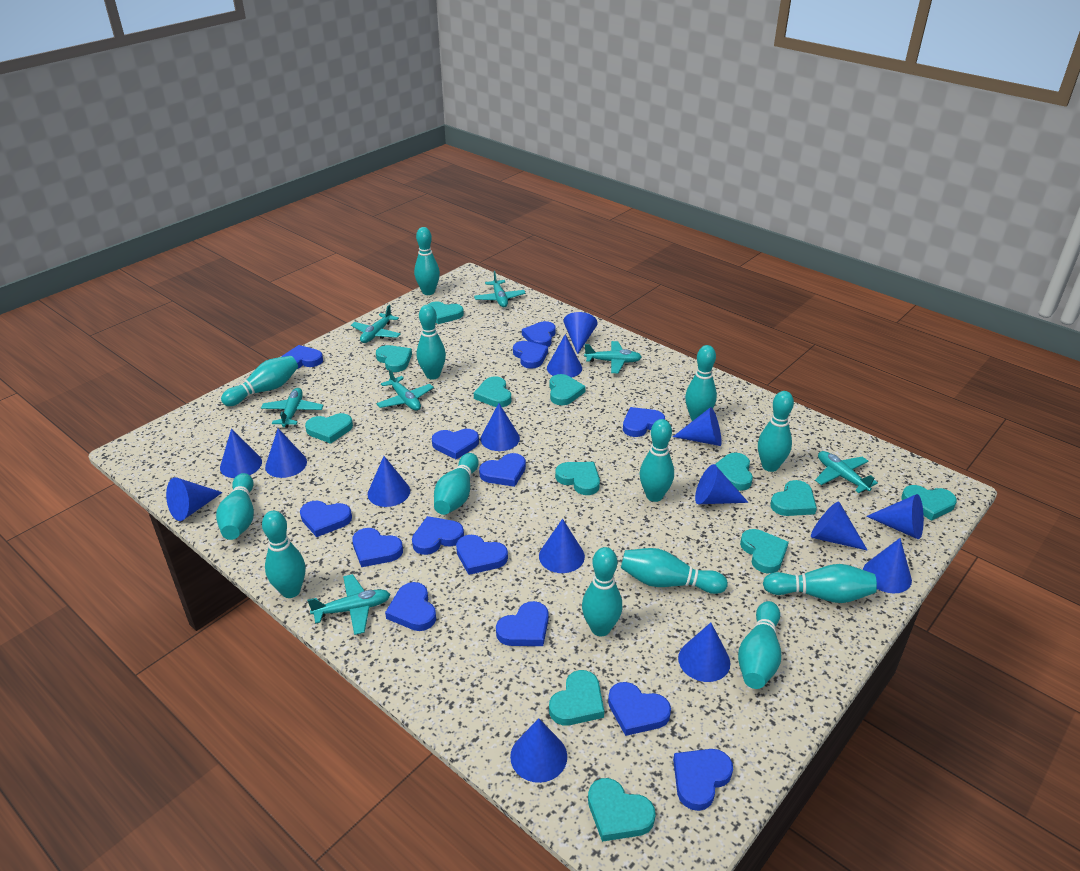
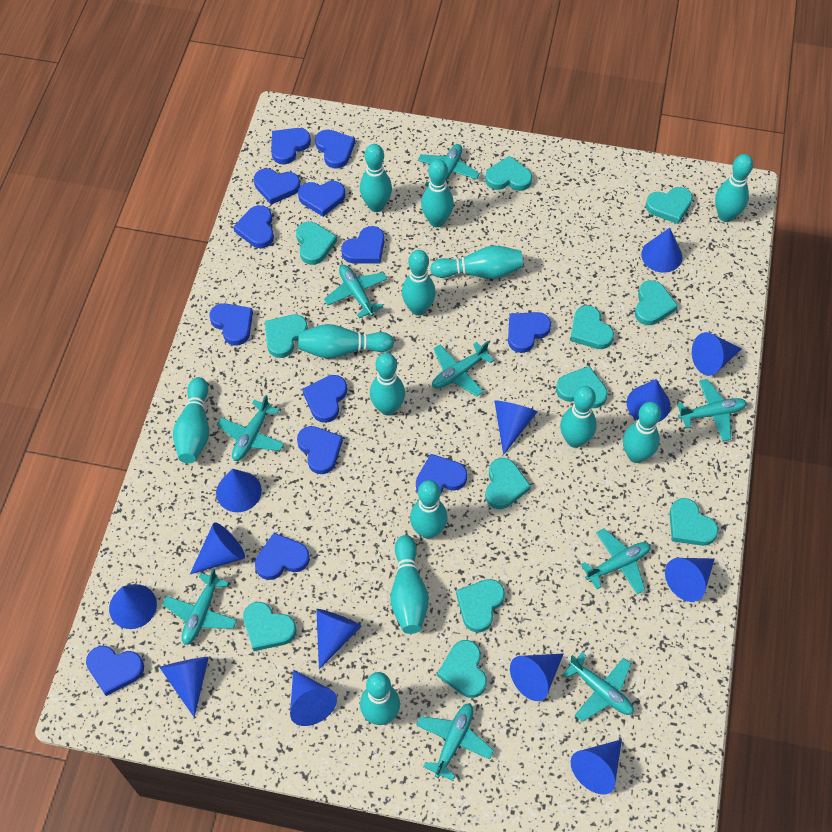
blue cone: [166,477,223,521] [220,428,262,478] [265,428,307,478] [368,456,410,507] [480,403,520,451] [510,718,567,783] [539,519,585,573] [547,334,582,378] [564,312,598,354] [673,407,722,446] [678,623,730,682] [695,464,749,504] [811,501,868,551] [863,538,912,593] [866,494,924,539] = 15 -> [109,584,157,629] [159,657,209,718] [190,523,245,574] [216,469,262,512] [290,670,337,726] [316,609,362,669] [494,401,537,455] [510,653,564,701] [571,739,622,794] [627,379,670,422] [641,228,683,273] [665,558,715,602] [692,332,741,375] = 13
blue heart: [282,345,323,369] [300,501,352,537] [352,528,403,567] [385,582,436,631] [412,516,464,555] [432,429,479,459] [456,535,508,575] [479,453,526,487] [496,601,549,646] [513,341,548,369] [522,321,556,347] [608,682,671,736] [623,407,665,437] [673,749,733,811] = 14 -> [86,646,144,696] [209,303,253,346] [233,205,274,248] [254,168,300,205] [255,533,310,580] [271,128,311,165] [297,426,343,474] [298,181,345,216] [302,375,347,423] [315,130,355,169] [341,226,384,264] [416,454,467,493] [508,312,551,353] = 13
turquoise plane: [261,388,324,428] [307,574,391,635] [351,305,401,343] [376,368,434,411] [474,271,526,307] [584,341,642,373] [815,451,878,493] = 7 -> [162,569,237,645] [217,395,284,461] [324,265,387,318] [416,703,494,781] [418,144,480,190] [432,341,494,397] [563,652,634,722] [581,528,651,594] [677,379,747,441] = 9

